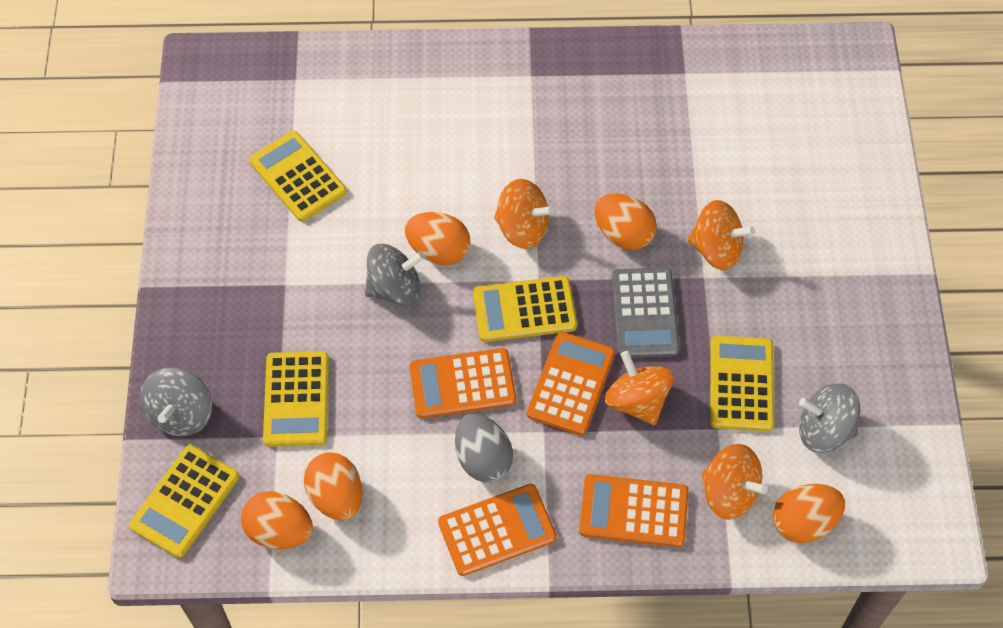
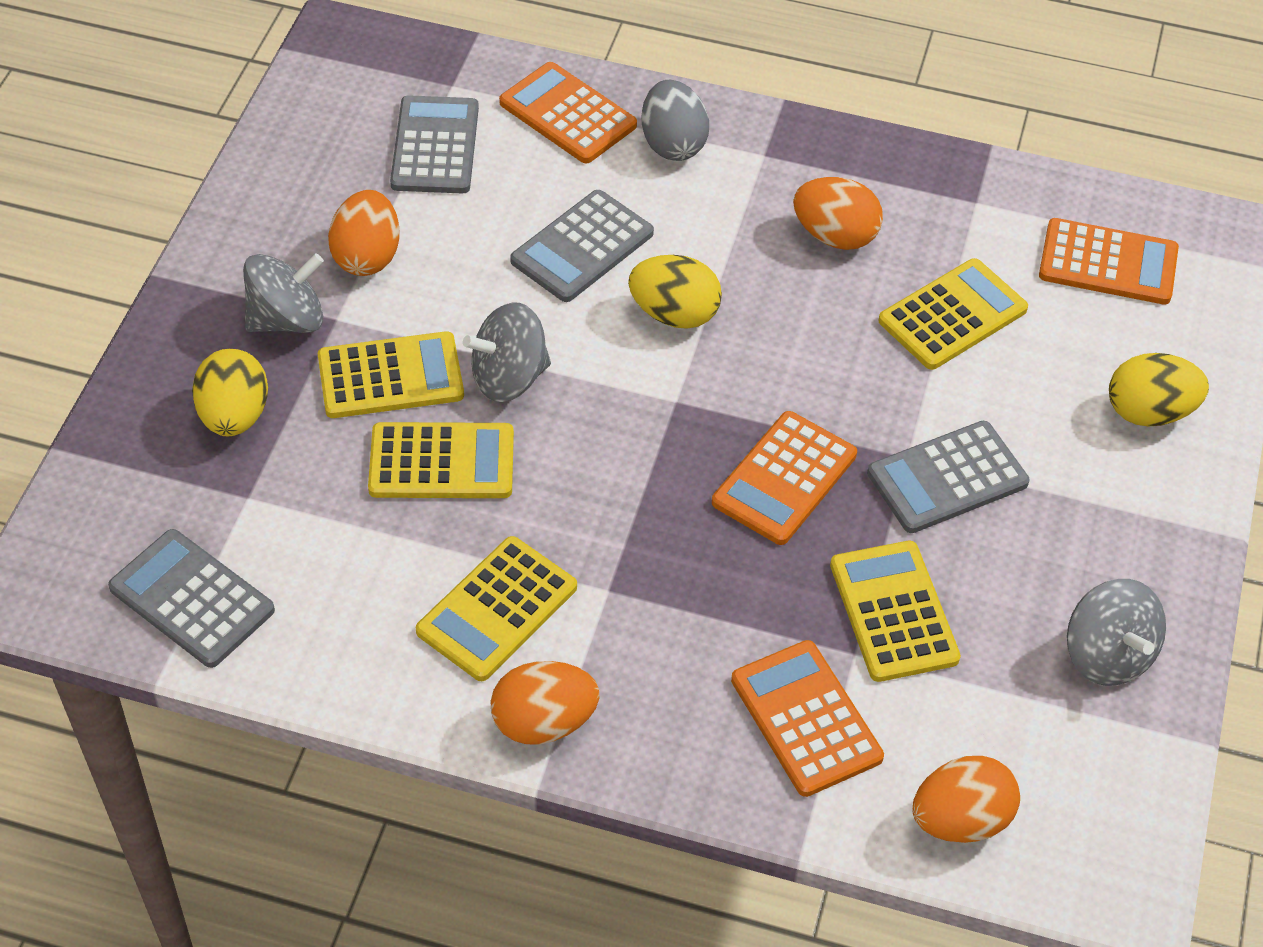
grey calculator: [612,268,680,358] = 1 -> [108,529,275,668] [390,95,479,194] [510,190,654,302] [867,421,1029,533] = 4
orange egg: [241,491,313,549] [304,452,362,520] [405,212,471,265] [594,193,657,250] [773,484,845,543] = 5 -> [328,190,400,276] [490,661,599,744] [793,177,883,250] [913,756,1020,843] = 4
orange spinning top: [494,179,554,249] [604,351,674,425] [687,200,755,270] [702,444,768,520] = 4 -> none = 0
yellow egg: none = 0 -> [192,349,268,437] [628,255,722,329] [1109,353,1209,427] = 3

